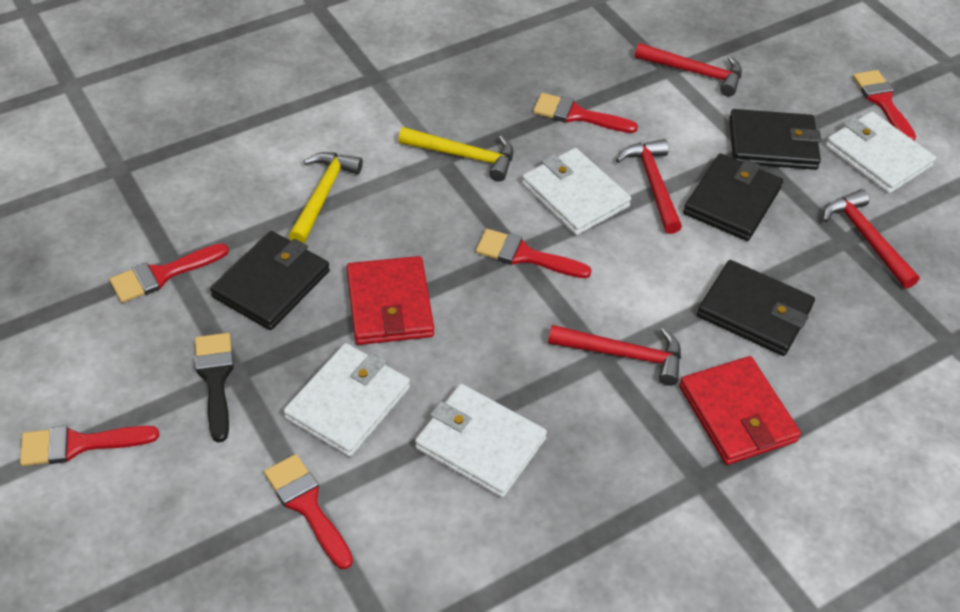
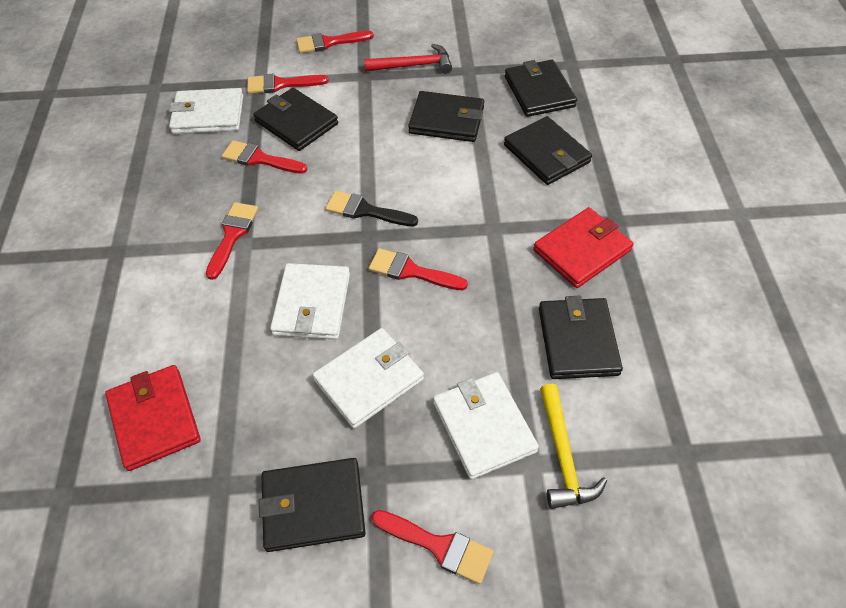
black wallet: [210,231,330,330] [683,154,783,241] [697,260,815,356] [729,109,822,170] = 4 -> [253,88,338,151] [259,458,366,552] [408,91,484,142] [504,116,592,185] [505,60,577,117] [539,296,623,379] = 6
red hammer: [548,325,681,386] [616,139,682,234] [635,43,742,96] [823,189,920,289] = 4 -> [364,44,452,74] = 1
yellow hammer: [289,152,363,243] [398,127,513,182] = 2 -> [540,384,607,509] = 1

